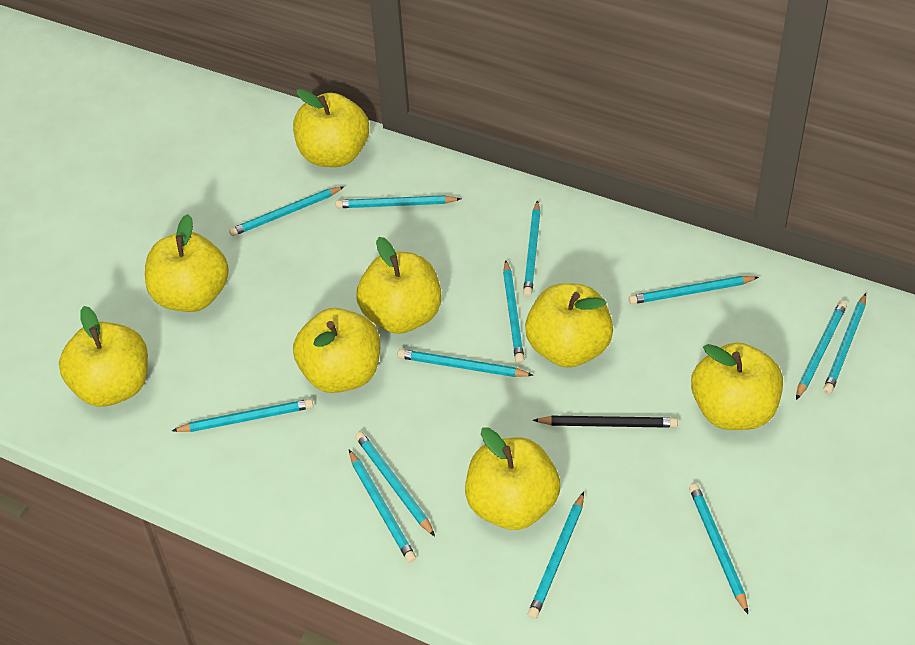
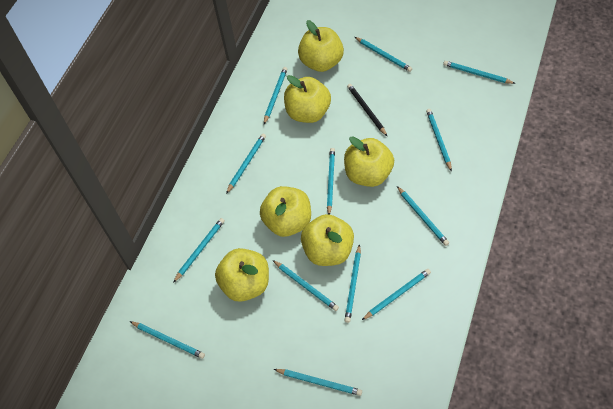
yellow apple: [59,306,148,407] [145,214,229,312] [293,89,369,167] [293,308,380,393] [356,237,441,334] [465,428,560,530] [525,283,613,368] [691,342,783,430] = 8 -> [215,248,269,302] [260,186,311,237] [284,75,331,123] [298,20,344,72] [301,214,354,266] [344,136,394,187] = 6

